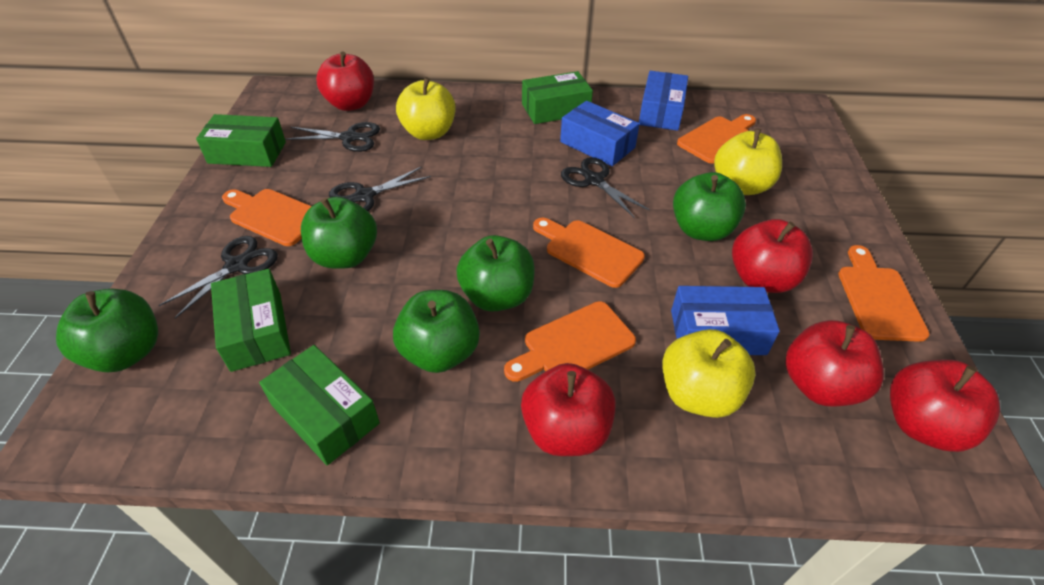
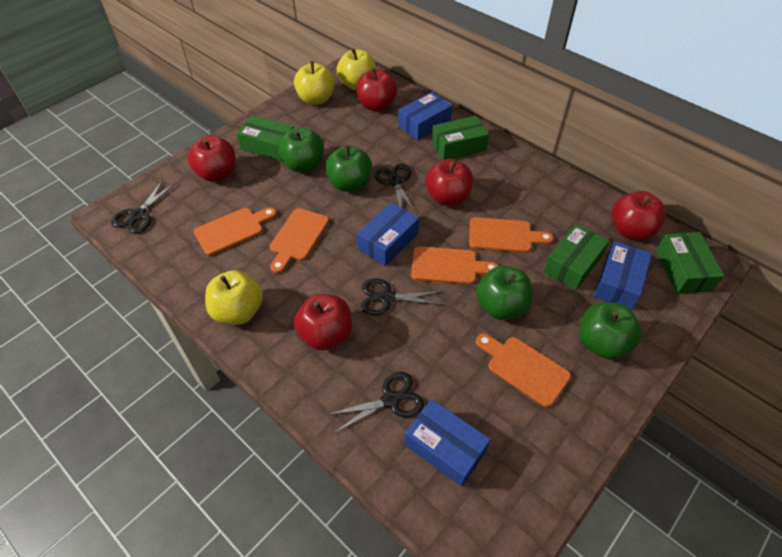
blue box: [560,101,640,166] [639,71,688,131] [671,286,780,355] = 3 -> [357,202,419,266] [398,92,452,140] [404,399,490,487] [594,241,652,310] = 4
green apple: [56,288,158,372] [301,197,377,269] [393,290,480,373] [457,235,535,312] [673,172,746,241] = 5 -> [278,127,324,172] [325,145,372,192] [476,266,533,320] [580,303,642,360] = 4

